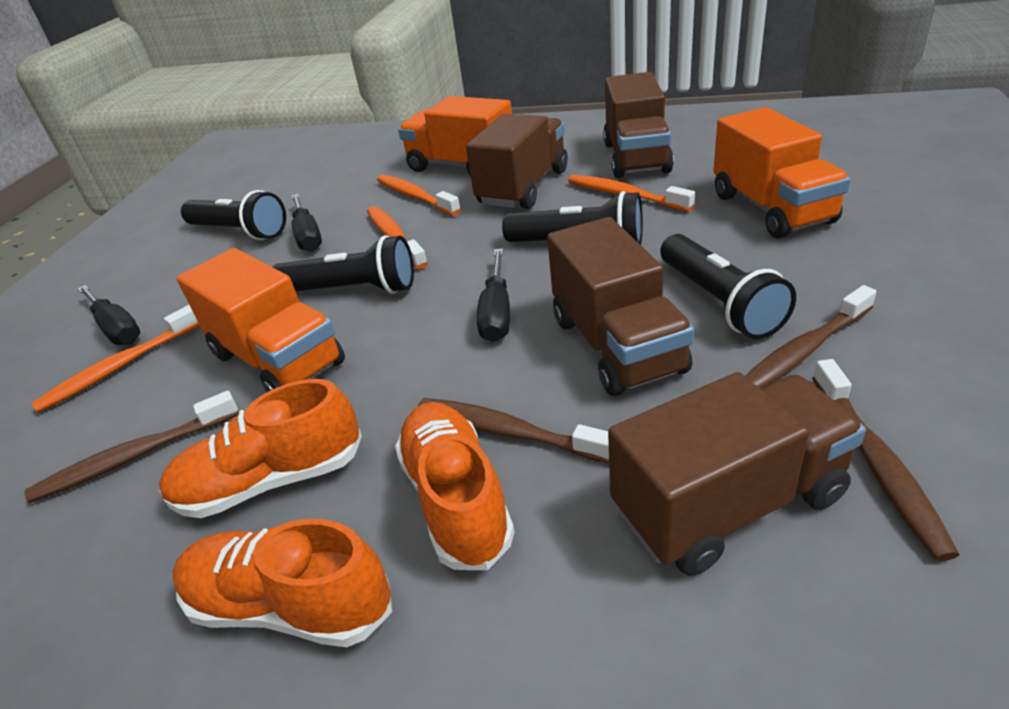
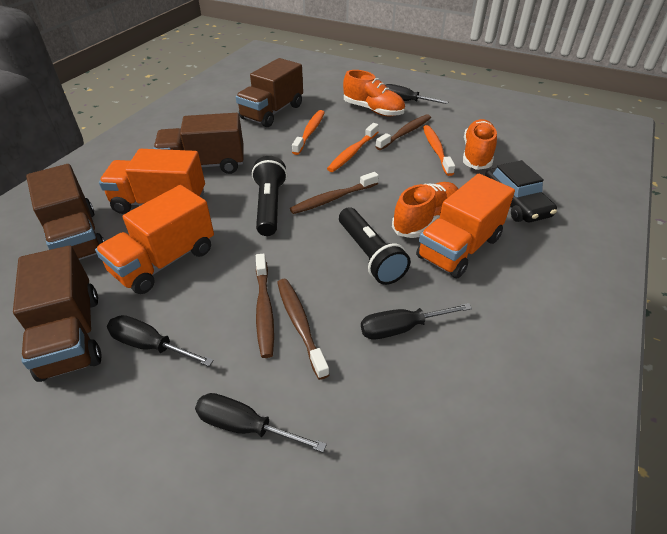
black car: none = 0 -> [485,160,557,222] = 1
black flashlight: [181,190,286,240] [273,235,414,294] [502,191,643,245] [660,234,796,339] = 4 -> [252,156,287,236] [339,207,411,285] = 2
black screwdriver: [77,285,140,345] [291,194,322,251] [477,248,510,342] = 3 -> [107,315,214,366] [195,393,327,452] [361,303,472,339] [385,84,449,104] = 4
orange toothbrush: [31,305,199,413] [367,206,428,269] [377,175,461,216] [568,175,695,212] = 4 -> [292,110,325,155] [327,123,379,172] [423,125,455,176] = 3

